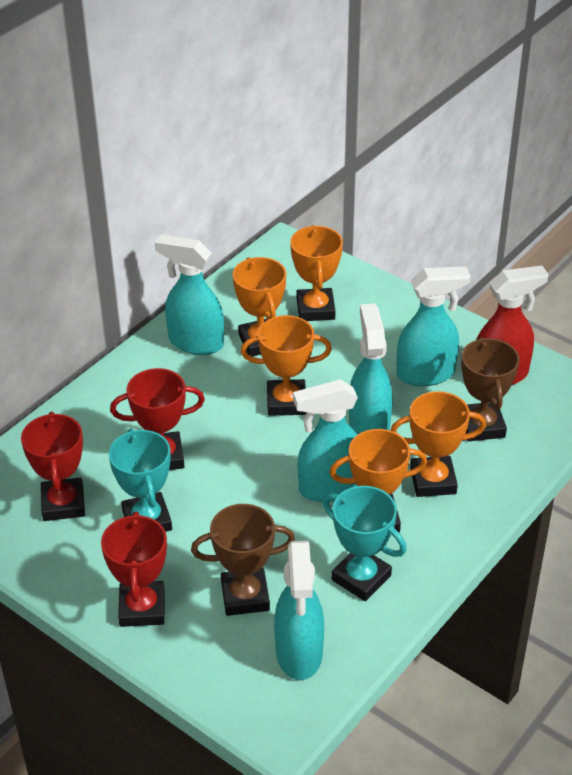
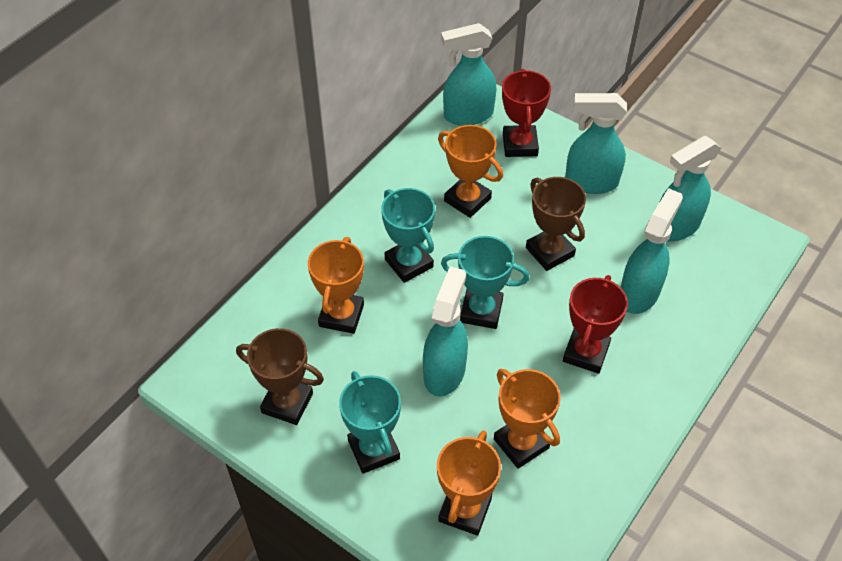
orange trophy: [233,257,286,357] [241,315,332,416] [290,225,343,321] [329,429,427,532] [390,391,486,497] = 5 -> [308,237,364,334] [437,430,501,536] [438,125,503,218] [494,369,561,469] = 4
red spray bottle: [476,266,549,386] = 1 -> none = 0
red trophy: [21,412,85,521] [101,512,167,627] [110,368,205,470] = 3 -> [502,69,551,157] [563,275,628,373] = 2
turquoise trophy: [109,428,172,532] [323,486,406,601] = 2 -> [339,371,401,474] [381,188,435,283] [441,236,529,329] = 3

